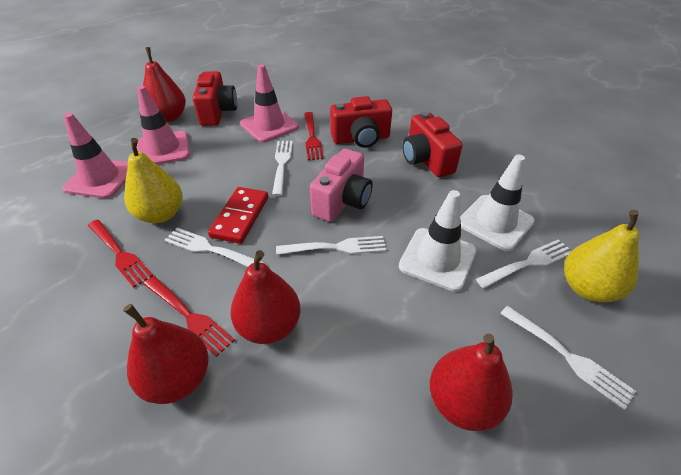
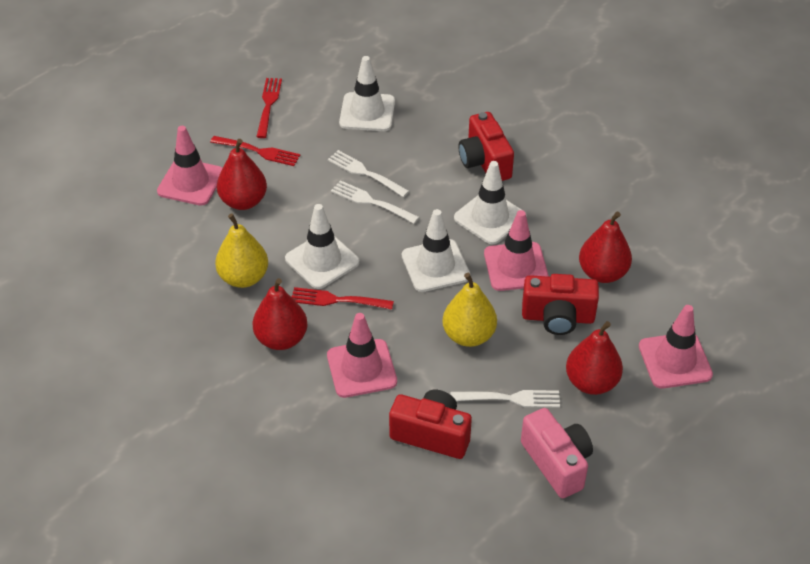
pink traffic cone: [63,113,128,198] [137,86,190,165] [240,64,299,143] = 3 -> [157,126,222,206] [327,313,397,398] [484,210,549,291] [639,305,713,389] = 4
red domino: [208,187,268,244] = 1 -> none = 0
white fork: [165,228,264,267] [272,141,293,196] [276,236,386,255] [476,239,572,288] [500,306,636,410] = 5 -> [328,150,409,197] [331,180,419,224] [451,390,560,408] = 3
white traffic cone: [399,190,476,292] [460,154,535,251] = 2 -> [285,204,360,289] [339,56,395,131] [402,209,470,292] [454,161,527,244] = 4

